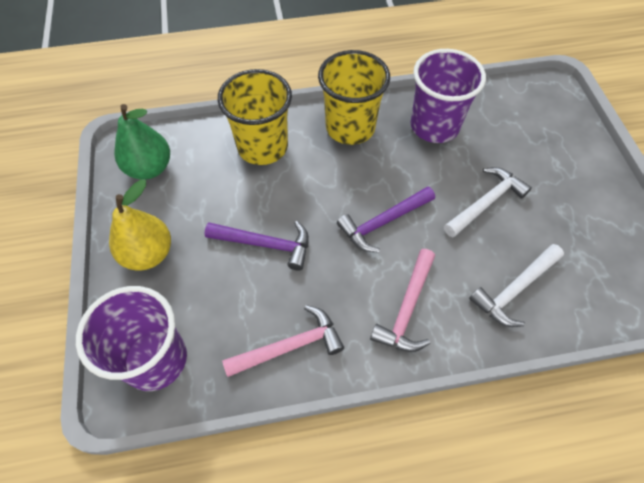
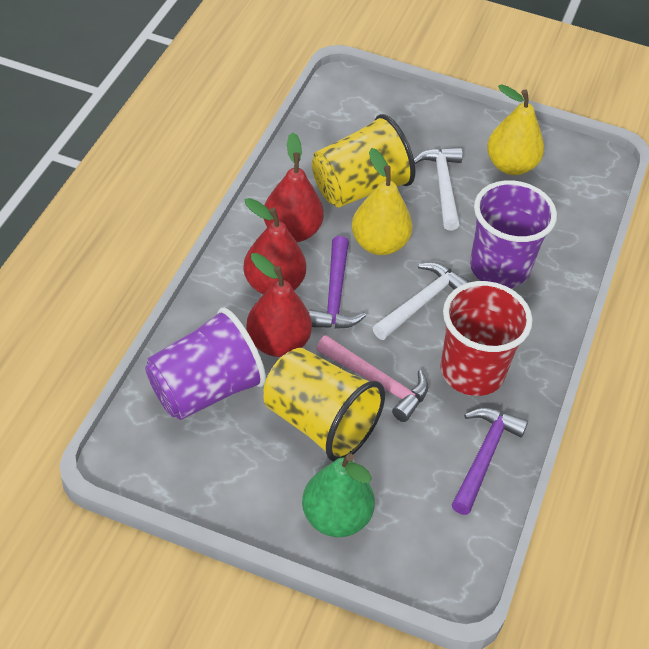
pink hammer: [222,305,344,377] [370,249,435,352] = 2 -> [316,335,428,422] = 1
red cup: none = 0 -> [440,281,533,396] = 1
red pear: none = 0 -> [243,198,306,294] [246,253,312,357] [264,132,324,242] = 3
yellow pear: [109,180,171,271] = 1 -> [352,148,412,255] [487,84,544,175] = 2

